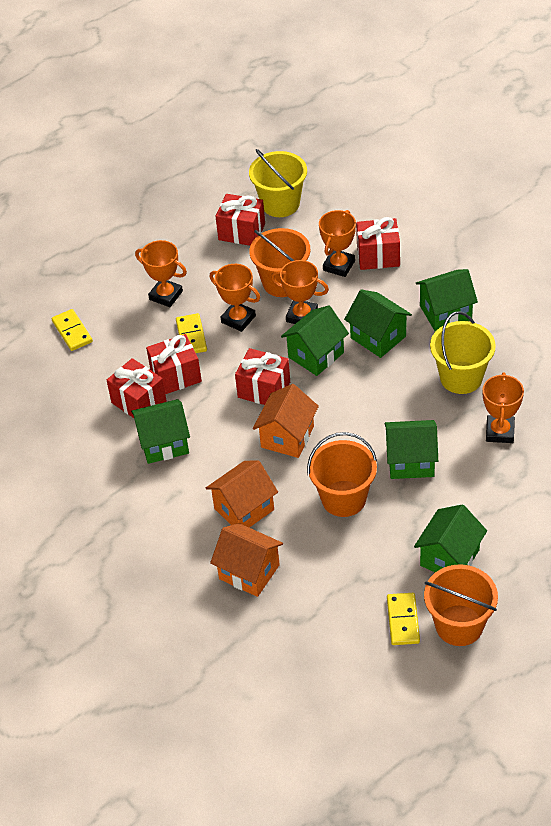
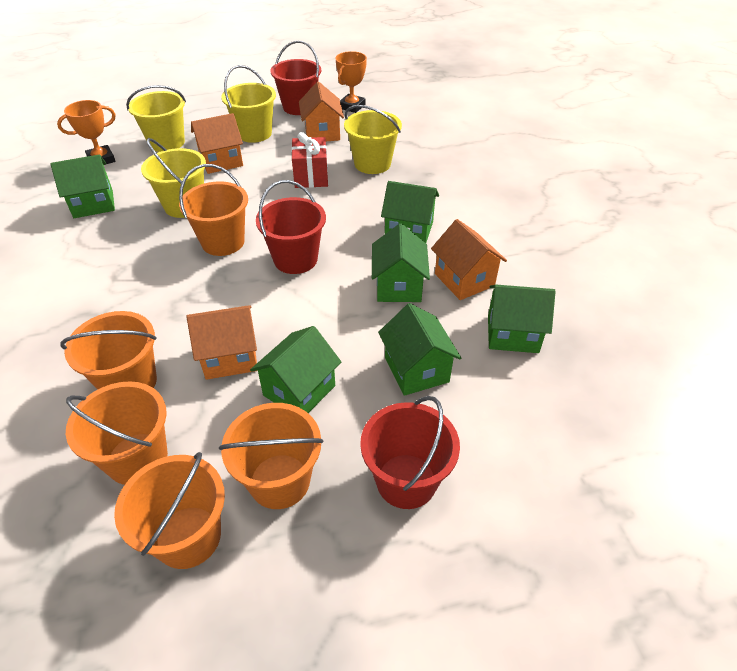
orange bucket: [249,228,310,297] [307,432,377,517] [424,564,498,646] = 3 -> [60,311,157,390] [66,381,168,485] [114,452,225,569] [179,164,248,256] [219,403,323,509] = 5
orange house: [206,461,278,528] [210,523,283,597] [253,384,319,458] = 3 -> [187,305,258,380] [191,113,243,174] [299,82,344,141] [431,219,507,300] = 4
orange trophy: [135,240,187,307] [210,264,260,332] [271,260,329,324] [319,210,356,277] [483,372,524,443] = 5 -> [57,100,116,164] [336,51,367,113] = 2
red bucket: none = 0 -> [256,180,326,274] [270,40,321,115] [360,396,460,509] = 3
red gift: [107,358,167,418] [146,334,202,394] [215,194,265,246] [235,348,290,405] [356,217,400,270] = 5 -> [291,132,328,188] = 1
yellow bucket: [249,149,307,217] [430,311,496,394] = 2 -> [126,85,186,152] [141,138,206,218] [221,65,276,143] [344,105,402,174] = 4
yellow domino: [52,309,93,351] [176,313,207,353] [387,593,420,645] = 3 -> none = 0

